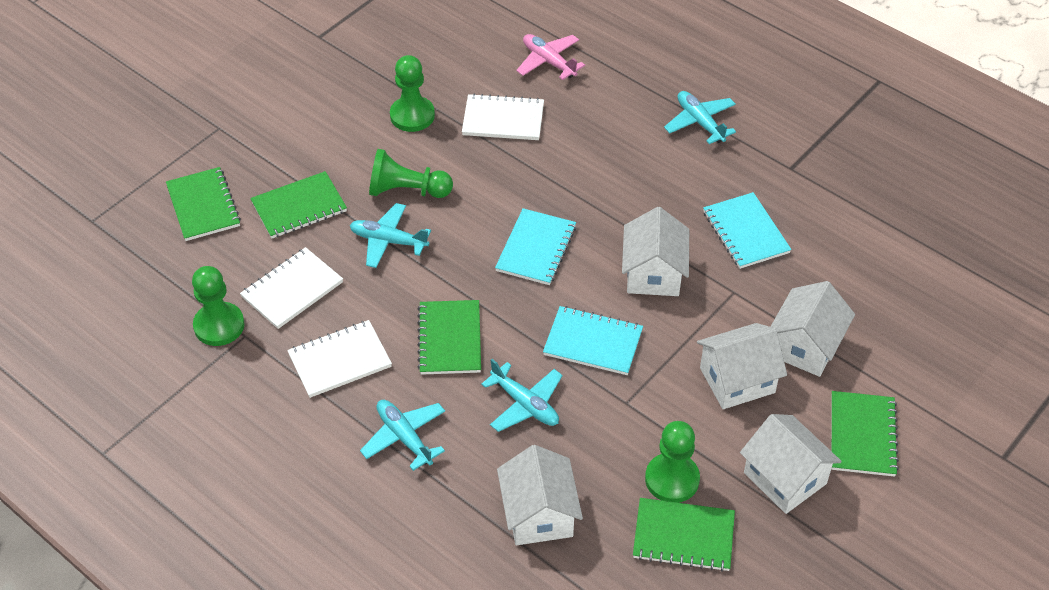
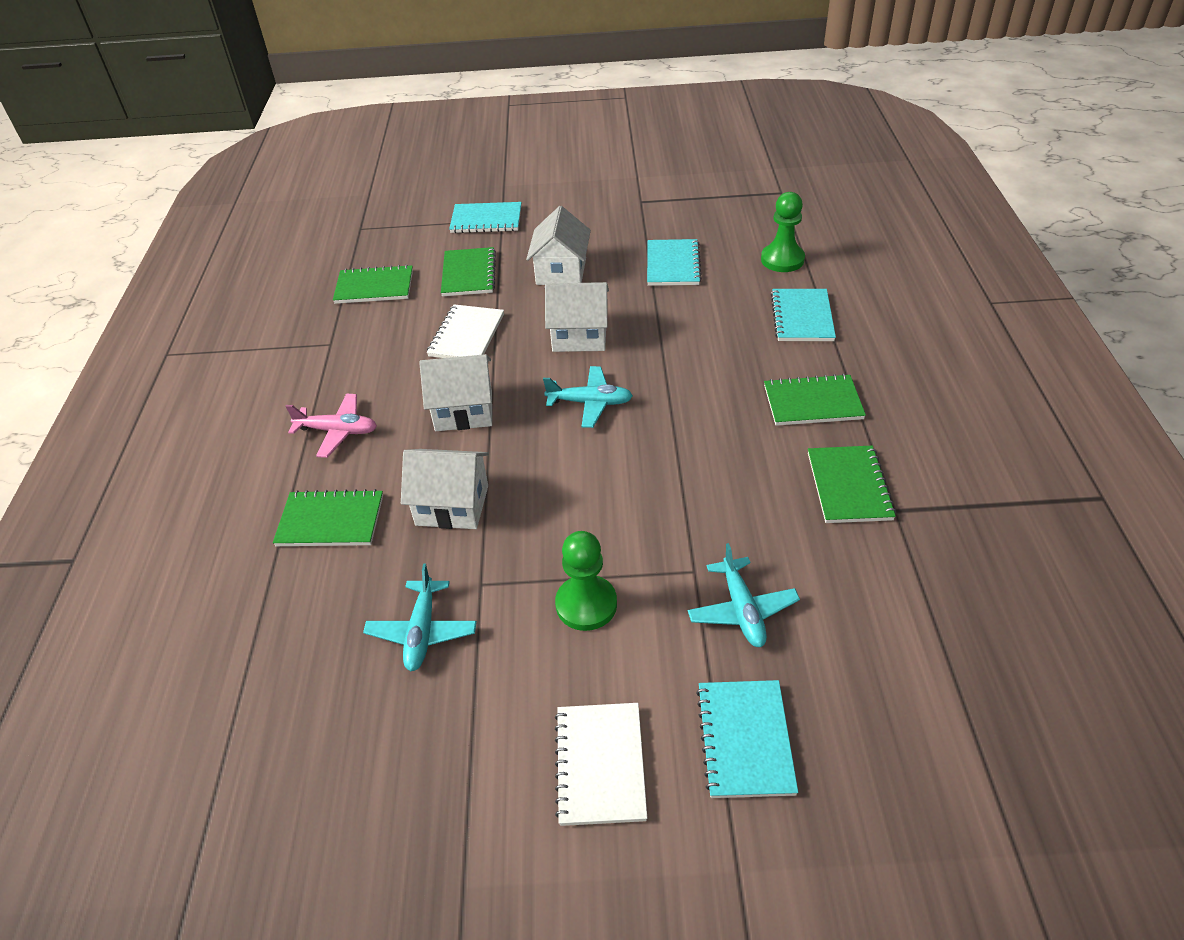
green pawn: [192,266,245,346] [369,149,453,198] [390,55,435,132] [645,421,700,503] = 4 -> [555,531,617,631] [761,192,805,272] = 2
turquoise notebook: [495,208,576,285] [543,306,643,375] [703,192,792,269] = 3 -> [449,202,522,233] [647,239,702,286] [696,680,798,798] [771,289,836,341] = 4
turquoise plane: [350,203,431,268] [360,400,445,471] [481,359,563,432] [664,91,736,144] = 4 -> [363,564,477,671] [543,366,633,428] [688,543,800,647] = 3
white house: [497,445,583,545] [622,207,689,296] [697,323,787,409] [740,414,842,514] [770,281,855,377] = 5 -> [401,449,489,529] [419,354,492,431] [526,206,591,285] [545,282,609,352] = 4
white notebook: [240,247,343,329] [287,320,392,398] [462,93,544,140] = 3 -> [427,304,504,358] [555,703,647,826] = 2

